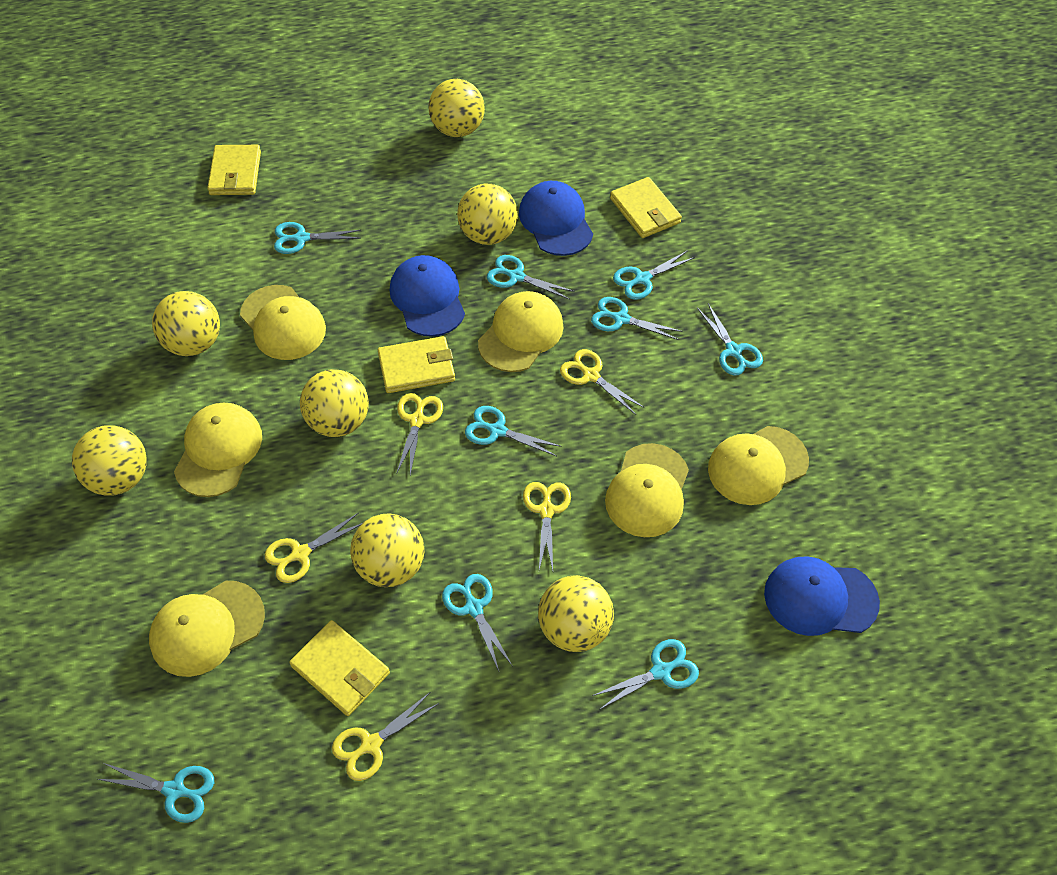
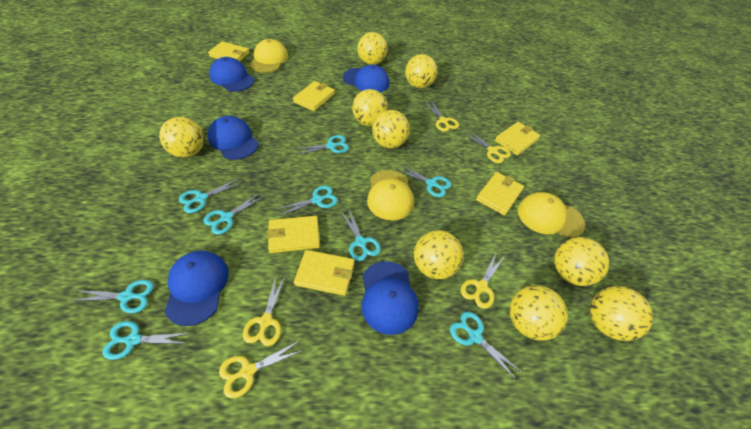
blue cap: [390,255,465,337] [519,181,593,256] [764,556,880,636] = 3 -> [165,251,229,326] [208,116,259,160] [209,57,255,92] [343,65,390,92] [361,261,419,335] = 5
yellow ball: [72,425,147,496] [152,291,220,356] [300,369,369,437] [350,513,424,587] [428,79,485,137] [457,184,518,245] [538,575,614,652] = 7 -> [159,117,204,158] [352,89,388,126] [357,32,388,65] [372,110,410,148] [405,54,437,88] [414,230,463,279] [510,285,568,341] [554,237,609,286] [590,286,653,341] = 9
yellow cap: [149,581,265,677] [174,403,262,497] [240,285,326,360] [478,291,563,372] [605,443,689,537] [708,426,809,505] = 6 -> [250,39,288,73] [367,170,414,220] [518,192,585,238] = 3
yellow wallet: [207,145,261,195] [289,620,390,716] [378,336,455,393] [610,177,682,238] = 4 -> [208,41,250,61] [267,216,320,253] [293,81,335,111] [294,250,355,296] [476,172,524,216] [495,122,540,156] = 6

